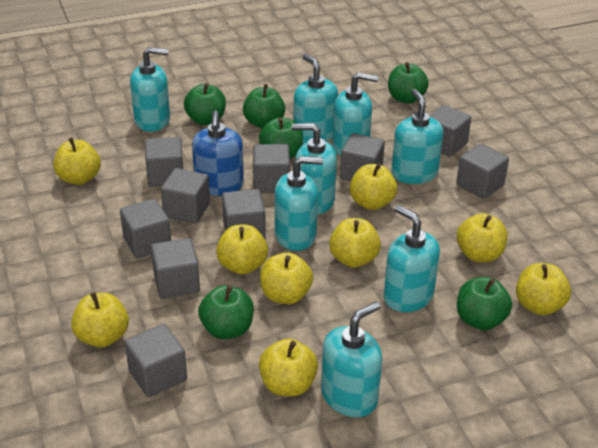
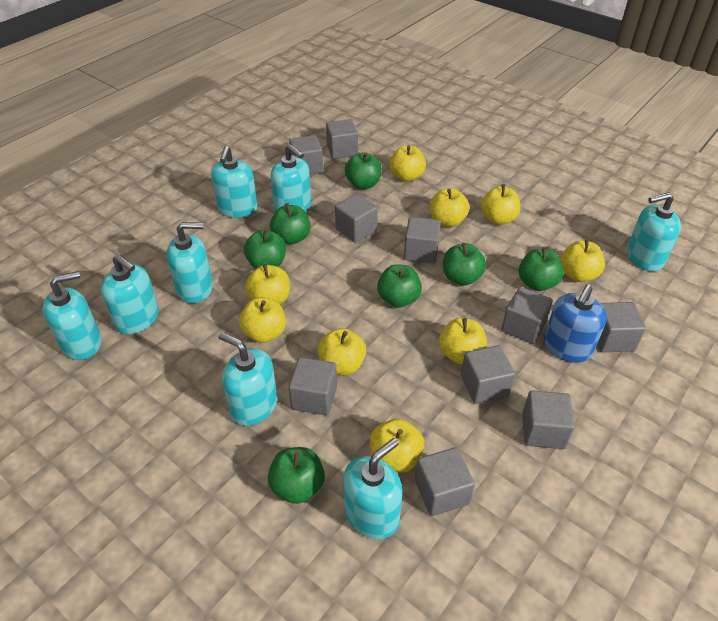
green apple: [184,83,226,125] [198,285,254,339] [243,84,285,128] [259,117,303,159] [388,62,429,104] [457,277,512,330] = 6 -> [244,229,286,269] [268,447,325,504] [270,203,310,245] [345,152,381,189] [377,264,422,307] [443,243,486,285] [519,248,564,291] = 7

